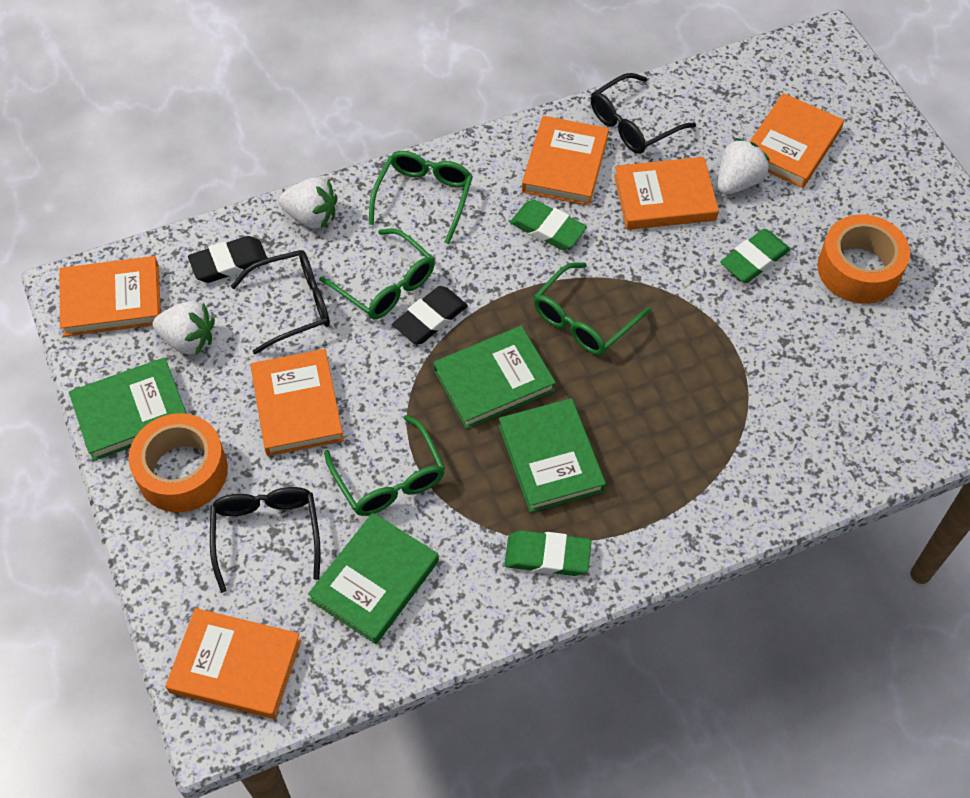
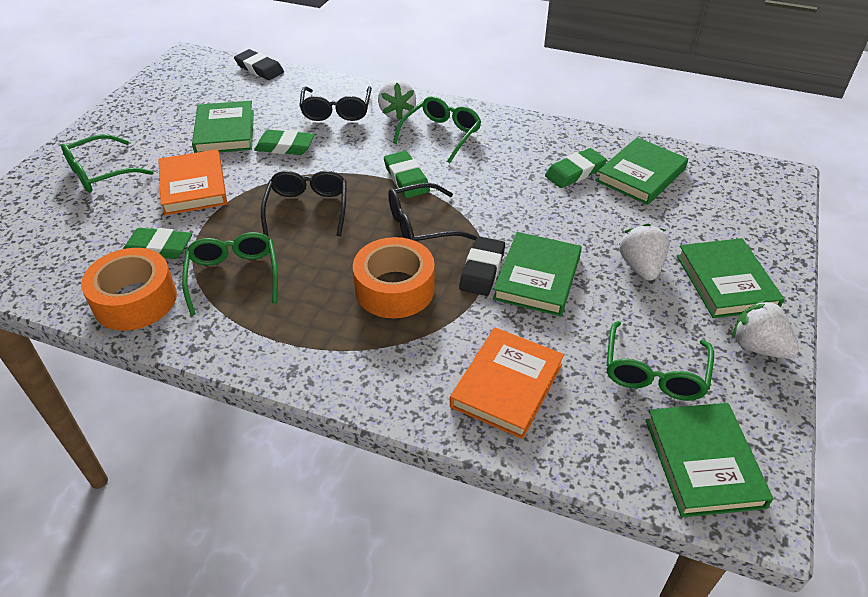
green book: [69,357,187,461] [308,512,439,644] [433,326,556,429] [499,398,606,513] = 4 -> [192,101,254,153] [493,232,582,316] [596,137,688,205] [646,403,773,517] [677,238,784,318] = 5
green eraser: [504,530,592,576] [510,200,587,250] [720,229,791,283] = 3 -> [123,228,192,259] [254,130,315,155] [384,151,430,198] [545,148,607,188] = 4
orange book: [60,256,161,337] [165,608,301,719] [250,349,344,456] [522,116,609,206] [614,157,719,230] [750,93,844,188] = 6 -> [158,149,227,215] [450,327,564,439] = 2

